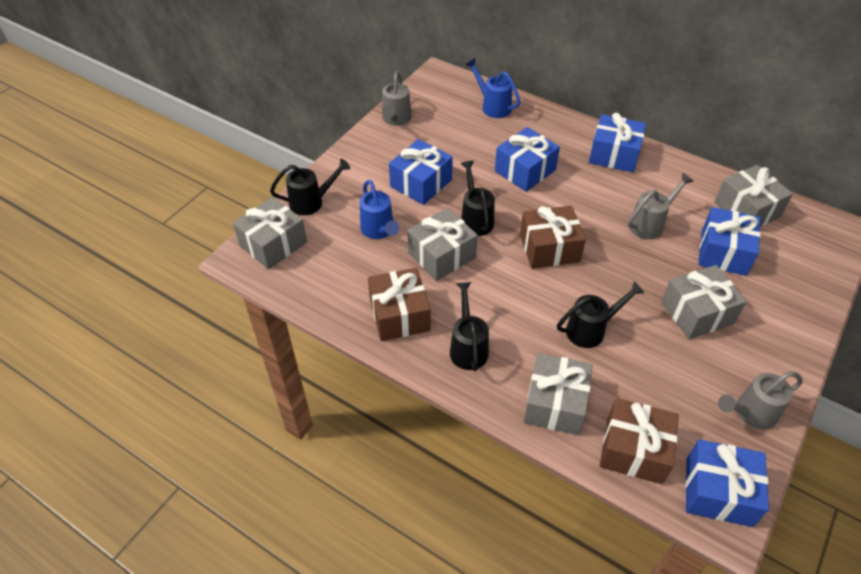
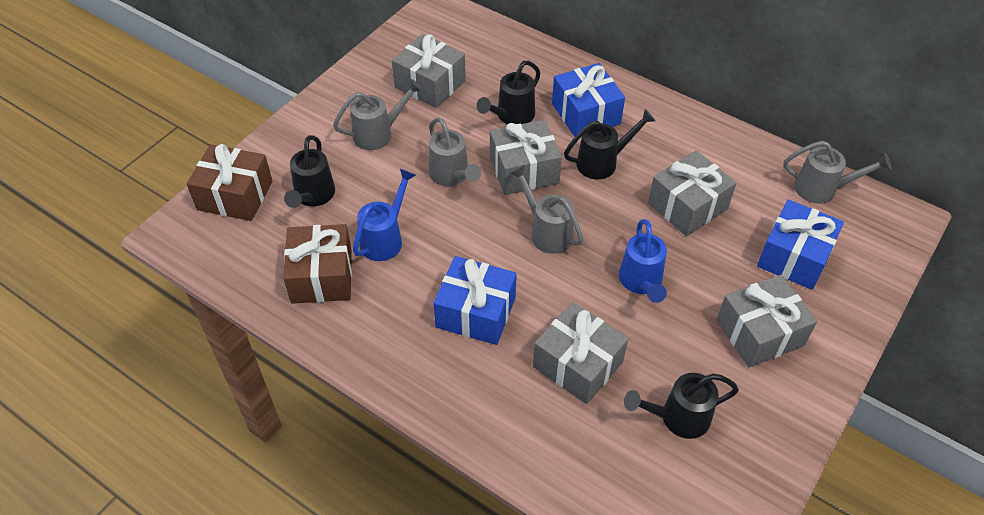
blue gift: [389,139,453,205] [495,127,560,192] [589,113,646,172] [685,439,769,527] [698,207,760,276] = 5 -> [433,256,517,345] [552,63,625,137] [757,199,844,290] = 3
brown gift: [368,268,430,341] [520,206,586,269] [600,398,679,484] = 3 -> [187,144,273,221] [283,224,352,304] = 2
grey watering can: [382,71,412,126] [628,173,694,239] [718,371,803,430] = 3 -> [333,79,423,150] [429,117,481,186] [510,165,583,254] [783,141,892,204] = 4

